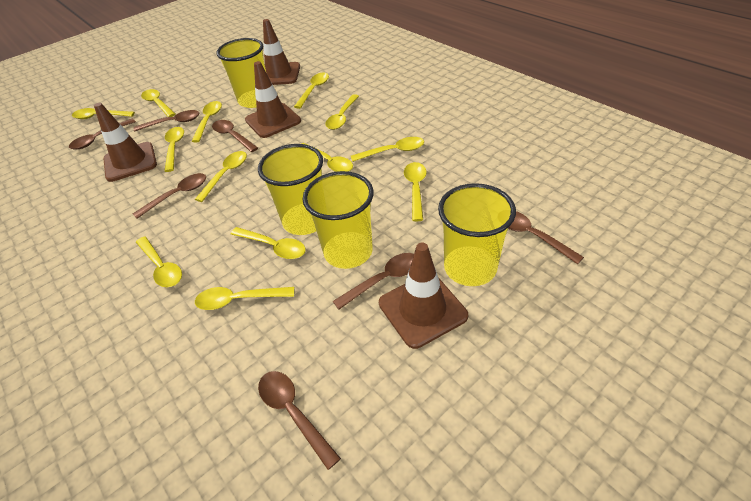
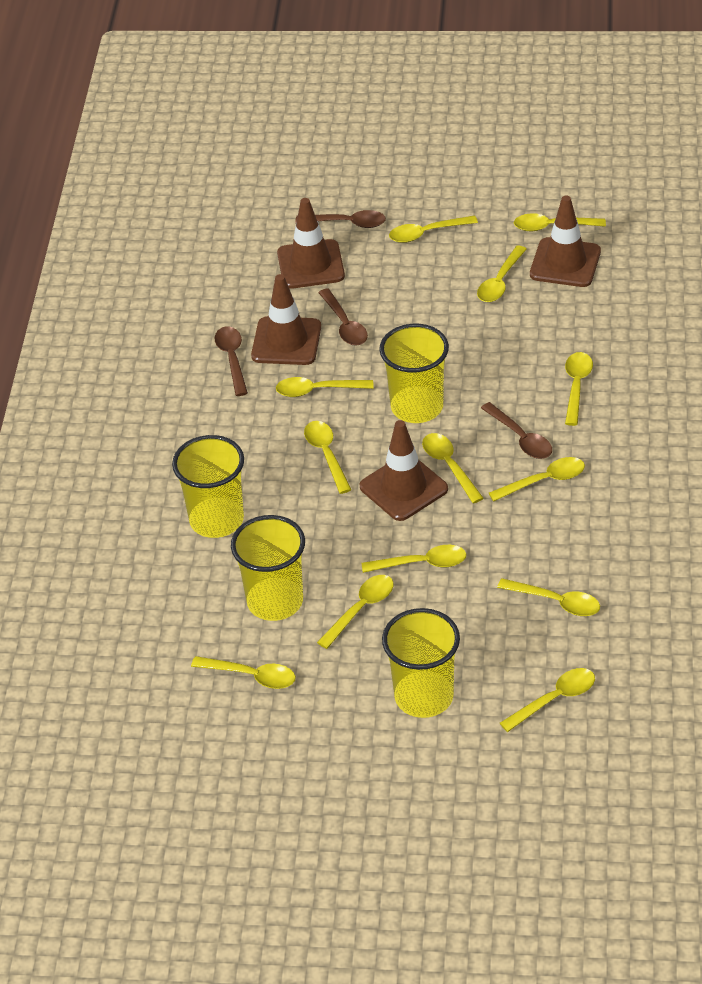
brown spoon: [69,119,136,149] [133,173,206,219] [134,110,199,131] [212,120,258,152] [258,371,341,470] [333,253,414,310] [508,211,584,264] = 7 -> [215,326,248,396] [295,210,386,228] [318,288,368,346] [481,402,552,459] = 4

